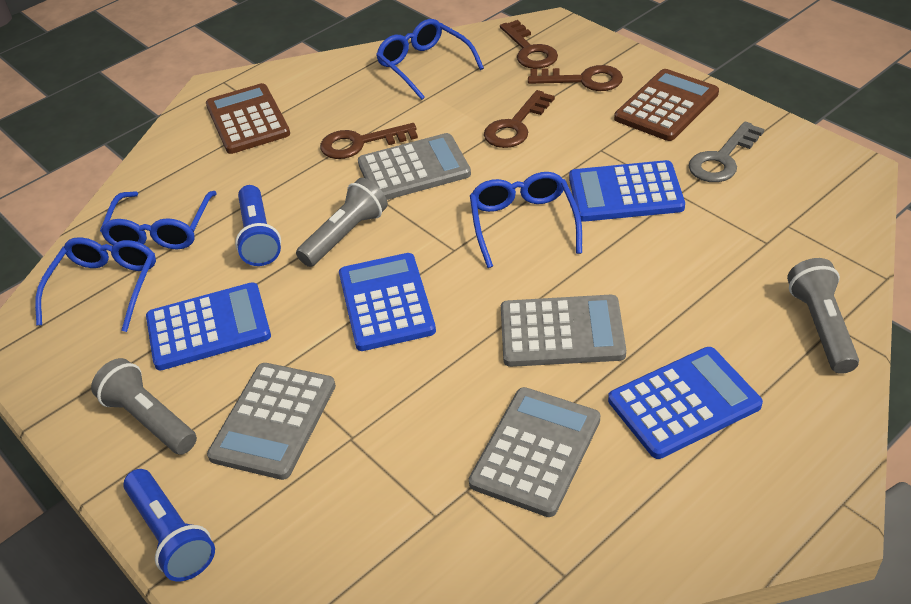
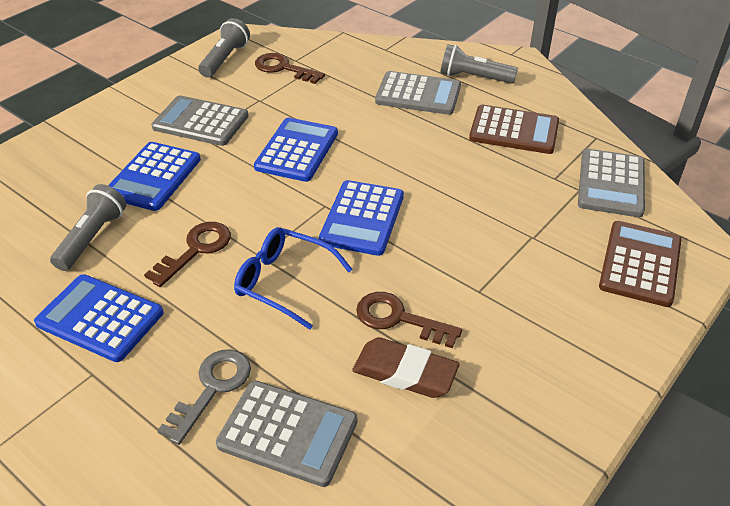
blue flashlight: [123,469,215,581] [235,185,281,266] = 2 -> none = 0
blue glasses: [35,237,156,332] [100,191,217,249] [376,19,484,100] [470,172,582,268] = 4 -> [234,227,353,329] = 1
brown eraser: none = 0 -> [352,337,459,398] = 1
brown key: [320,123,418,159] [484,90,555,148] [500,20,558,69] [528,65,623,91] = 4 -> [144,222,231,287] [255,53,325,84] [356,292,462,348] = 3

